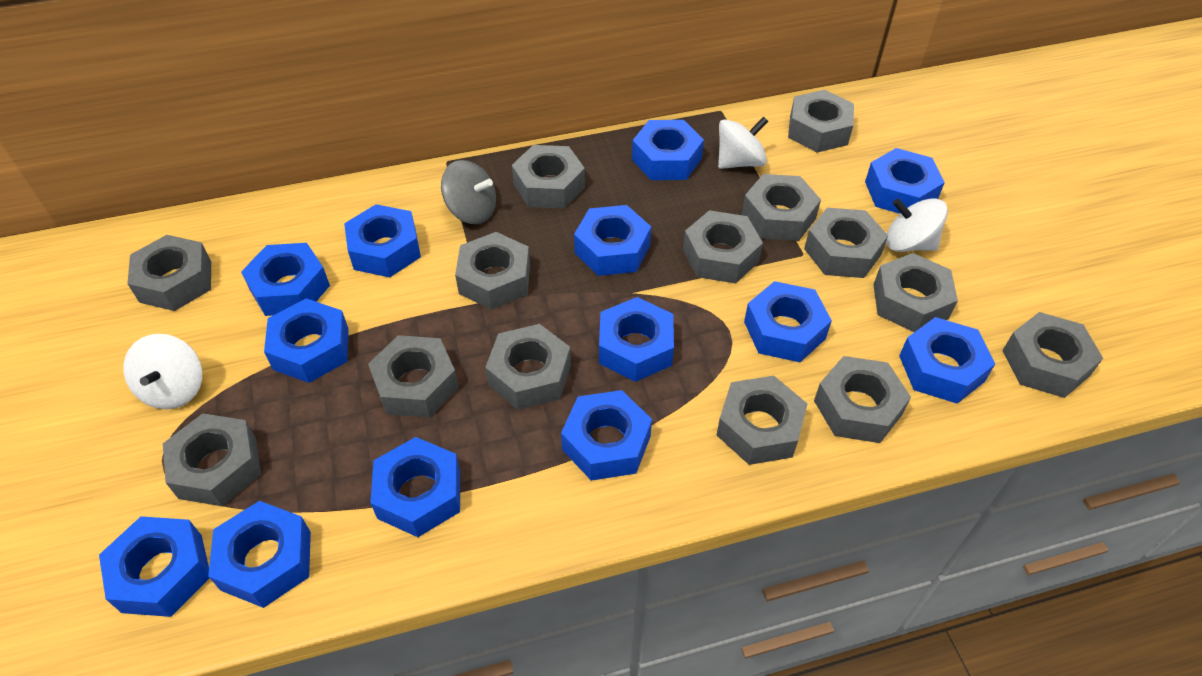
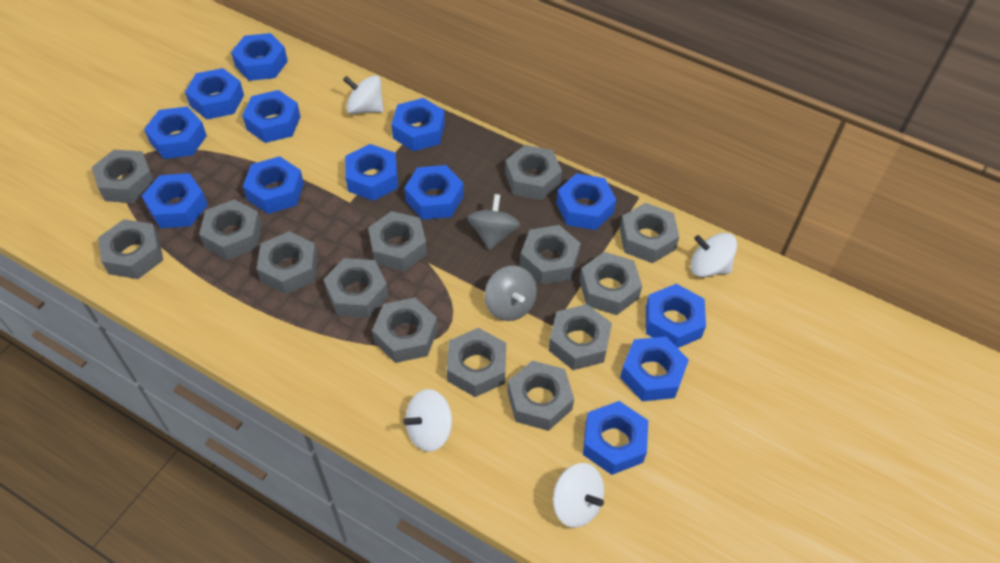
grey spinning top: [441,160,496,224] = 1 -> [467,194,520,250] [485,266,537,321] = 2
white spinning top: [123,334,202,409] [718,116,768,169] [886,198,948,252] = 3 -> [343,75,384,114] [403,389,452,452] [553,463,604,528] [691,233,737,277] = 4

